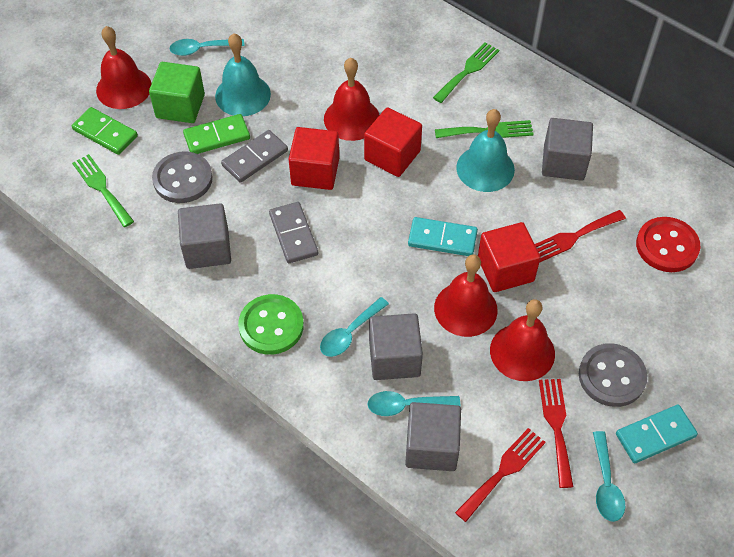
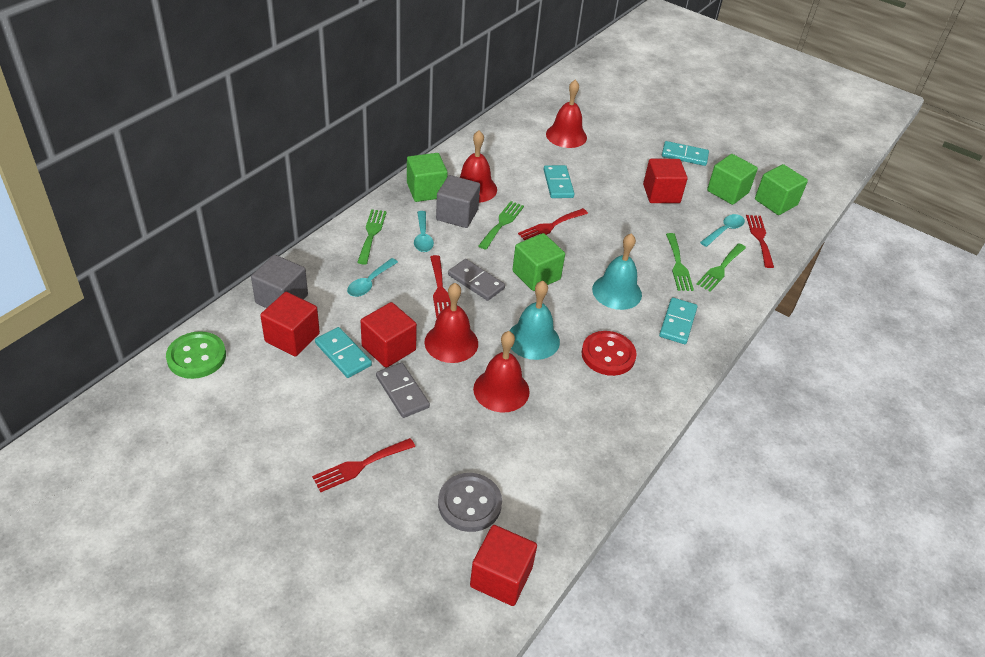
green cube: [149,62,205,123] = 1 -> [407,153,448,202] [512,233,565,291] [707,154,758,205] [755,164,808,215] = 4
green domino: [72,107,138,155] [183,114,250,154] = 2 -> none = 0
green fork: [72,154,134,227] [433,42,499,103] [435,120,534,138] = 3 -> [357,209,387,265] [478,201,524,250] [666,233,694,291] [697,243,746,292] = 4
grey button: [152,152,213,203] [579,343,647,407] = 2 -> [438,473,502,532] = 1
grey cube: [178,203,231,269] [369,313,423,380] [405,402,461,471] [542,118,593,181] = 4 -> [251,255,308,308] [436,175,480,228] = 2
red cube: [289,127,339,190] [364,107,422,177] [478,222,540,292] = 3 -> [260,292,320,357] [361,302,417,368] [470,525,537,606] [643,159,688,203] = 4
red fork: [455,428,546,522] [535,210,626,262] [539,379,573,488] = 3 -> [312,438,415,492] [430,255,451,319] [518,208,588,240] [746,215,774,268] = 4
turquoise domino: [408,217,478,256] [616,405,698,463] = 2 -> [315,327,372,378] [543,165,574,198] [659,298,698,344] [662,141,709,166] = 4
turquoise spoon: [170,39,244,56] [320,297,389,357] [368,391,460,416] [593,431,625,522] = 4 -> [347,258,398,297] [414,211,434,252] [700,214,745,247] = 3

